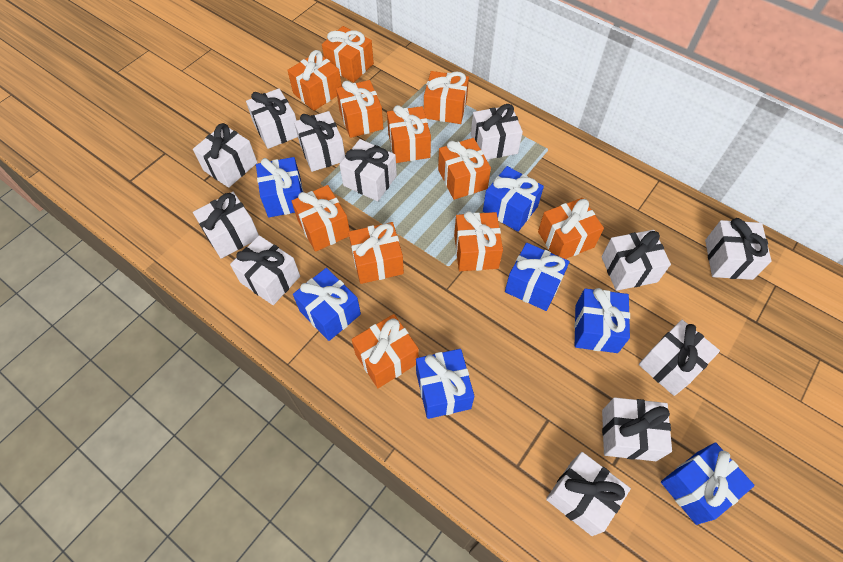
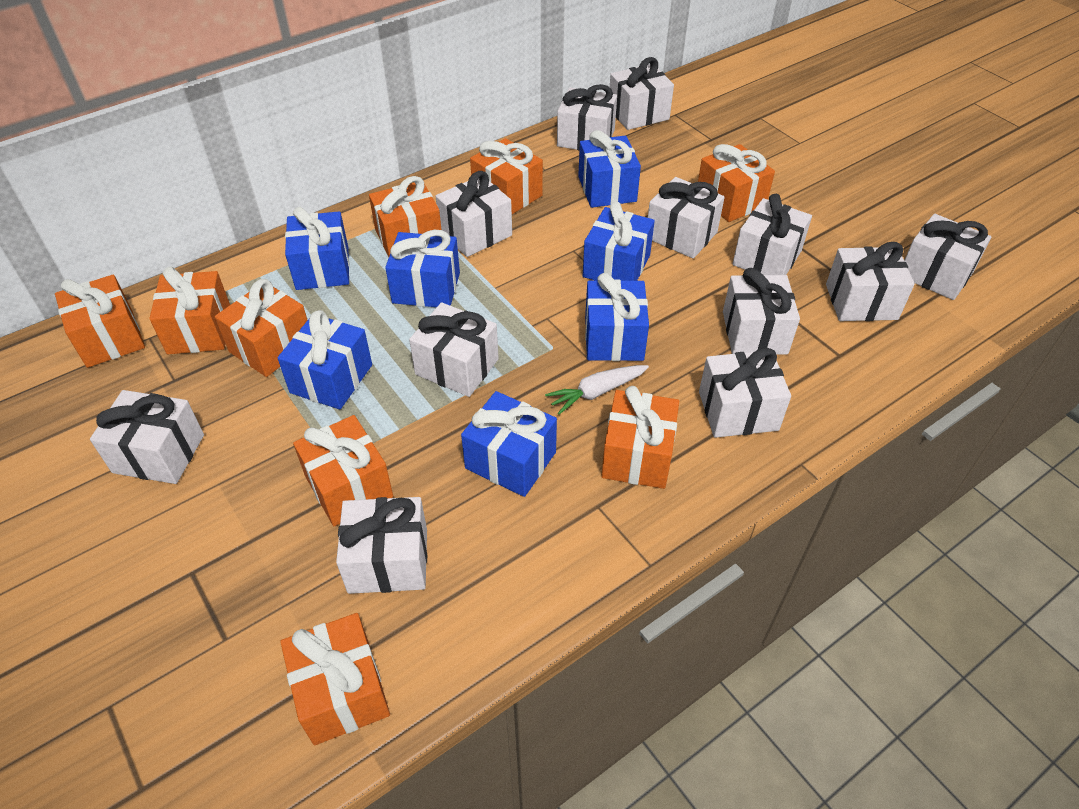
orange gift: [287,50,342,111] [292,185,350,252] [322,26,374,82] [336,80,383,138] [348,222,404,284] [351,314,419,388] [387,105,431,163] [424,71,469,124] [438,138,491,200] [454,211,503,271] [538,198,604,259] = 11 -> [55,275,145,368] [149,266,230,354] [215,279,307,377] [280,613,390,745] [293,415,393,526] [369,176,442,257] [470,138,543,214] [601,386,679,489] [698,144,775,222] = 9
white carrot: none = 0 -> [545,365,649,415] = 1

